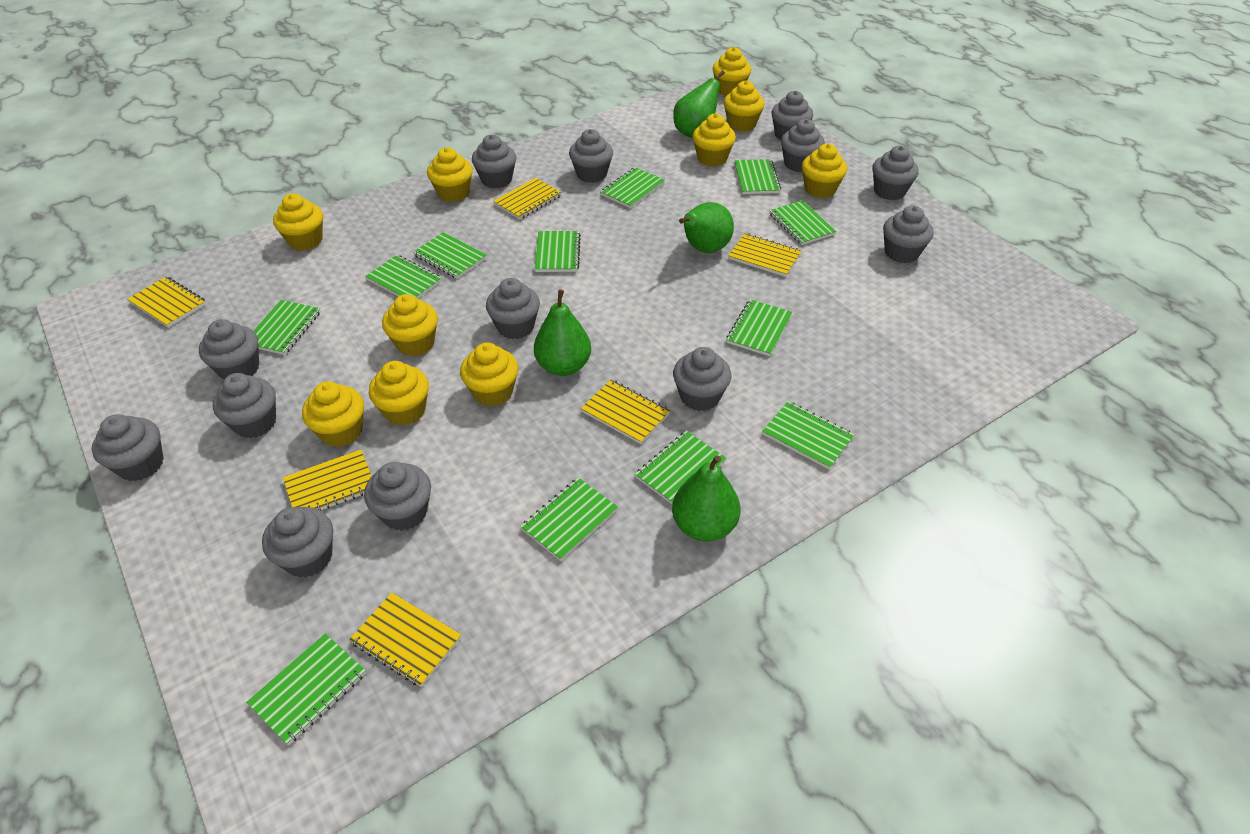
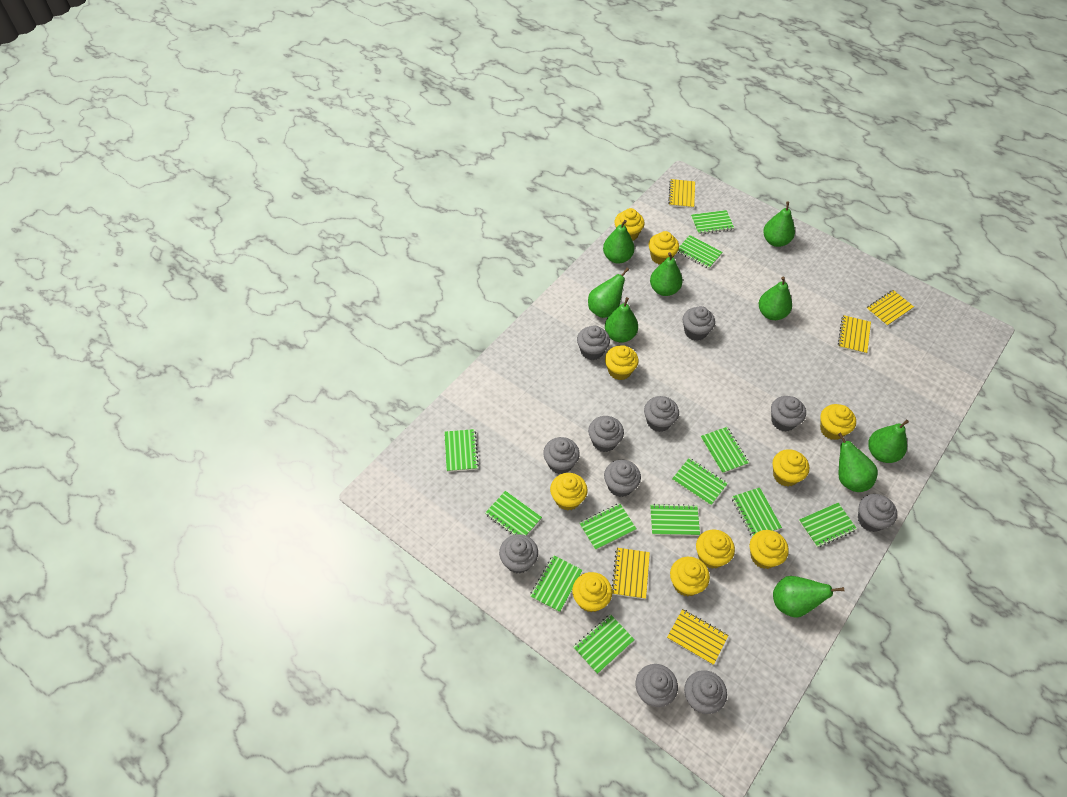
green pear: [534,290,591,376] [672,455,740,542] [673,71,725,138] [679,202,734,253] = 4 -> [588,268,629,318] [603,220,635,264] [605,297,638,343] [650,252,683,296] [759,277,792,320] [763,202,795,247] [773,576,844,618] [837,433,878,492] [868,420,909,463] = 9
grey cupcake: [92,414,164,481] [199,319,259,379] [213,373,276,438] [262,507,333,578] [364,462,431,531] [472,134,516,188] [486,278,540,339] [569,129,613,183] [673,347,731,411] [771,91,813,140] [781,119,825,172] [872,146,919,200] [883,205,934,263] = 13 -> [499,534,538,574] [543,437,580,474] [577,326,610,360] [588,416,624,452] [604,460,641,497] [635,664,678,707] [644,396,679,432] [683,306,715,341] [684,670,727,714] [771,396,806,432] [858,494,897,532] = 11
yellow notebook: [128,277,206,328] [283,450,372,511] [349,593,461,687] [493,178,562,220] [581,380,670,444] [728,233,801,277] = 6 -> [612,548,650,599] [667,609,728,665] [668,179,695,208] [838,315,871,354] [866,290,914,326] = 5

